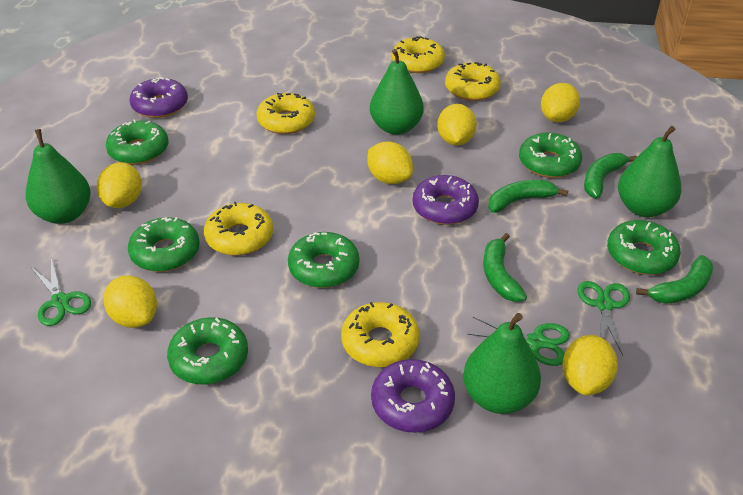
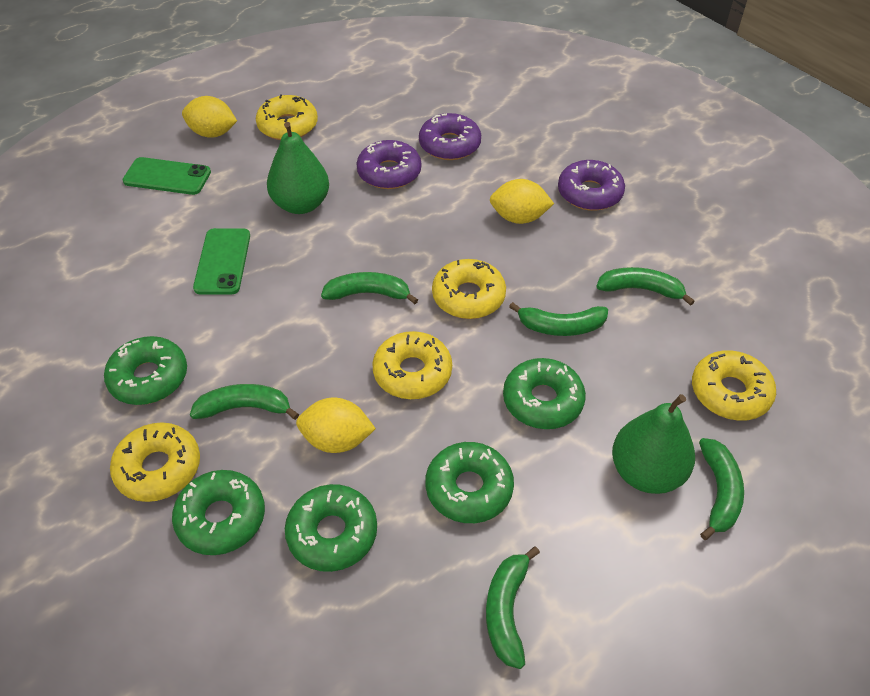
green banana: [483,233,527,302] [488,180,568,213] [584,153,637,198] [636,255,714,304] = 4 -> [190,384,299,420] [321,272,418,304] [486,546,540,669] [509,302,608,336] [596,267,695,306] [699,438,744,540] = 6
green donut: [106,120,168,165] [128,217,200,272] [167,317,248,385] [288,232,359,288] [519,132,582,178] [607,220,681,275] = 6 -> [104,336,187,405] [172,470,265,555] [285,484,377,572] [425,442,514,523] [503,358,586,429] = 5
green pear: [26,129,91,224] [370,49,424,135] [463,313,541,414] [618,126,682,217] = 4 -> [267,122,329,214] [612,394,695,494] = 2
green phone: none = 0 -> [122,157,211,195] [193,228,250,295] = 2
green scissors: [31,259,91,326] [468,317,570,366] [578,281,630,355] = 3 -> none = 0
yellow lemon: [97,162,142,208] [103,275,157,328] [367,142,413,184] [437,104,477,146] [541,83,580,122] [562,335,618,395] = 6 -> [182,96,237,138] [296,398,376,453] [490,179,554,224] = 3

